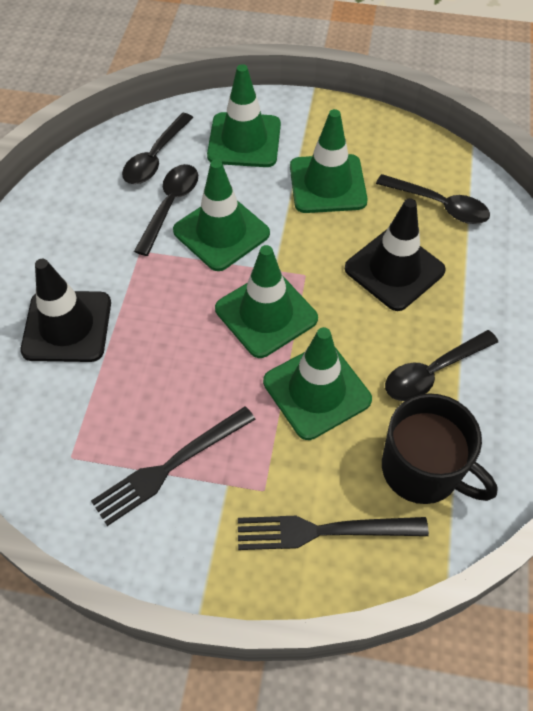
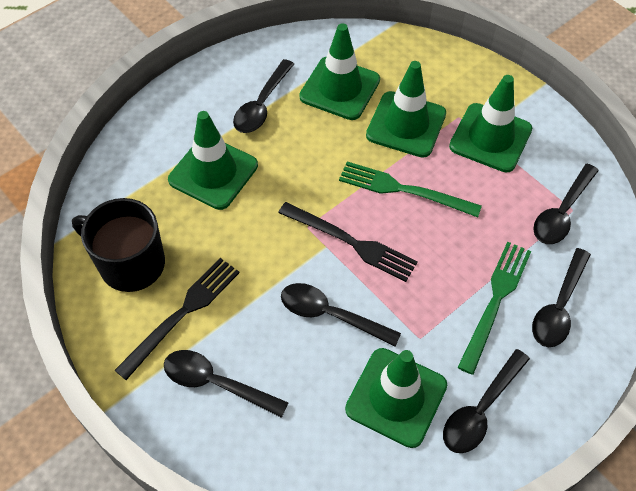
black spoon: [122,113,193,184] [134,164,198,256] [376,174,490,224] [385,330,498,401] = 4 -> [164,350,289,418] [233,59,294,133] [281,283,401,347] [443,349,530,453] [532,248,591,347] [533,164,599,244] = 6
black traffic cone: [20,259,111,362] [345,198,446,311] = 2 -> none = 0
green fork: none = 0 -> [339,161,482,217] [457,242,531,375] = 2

